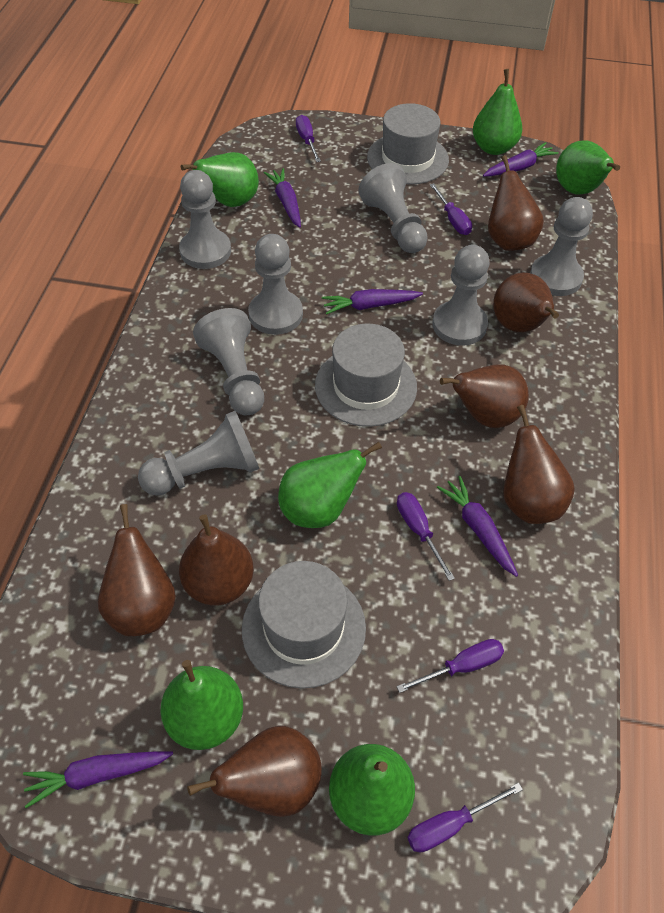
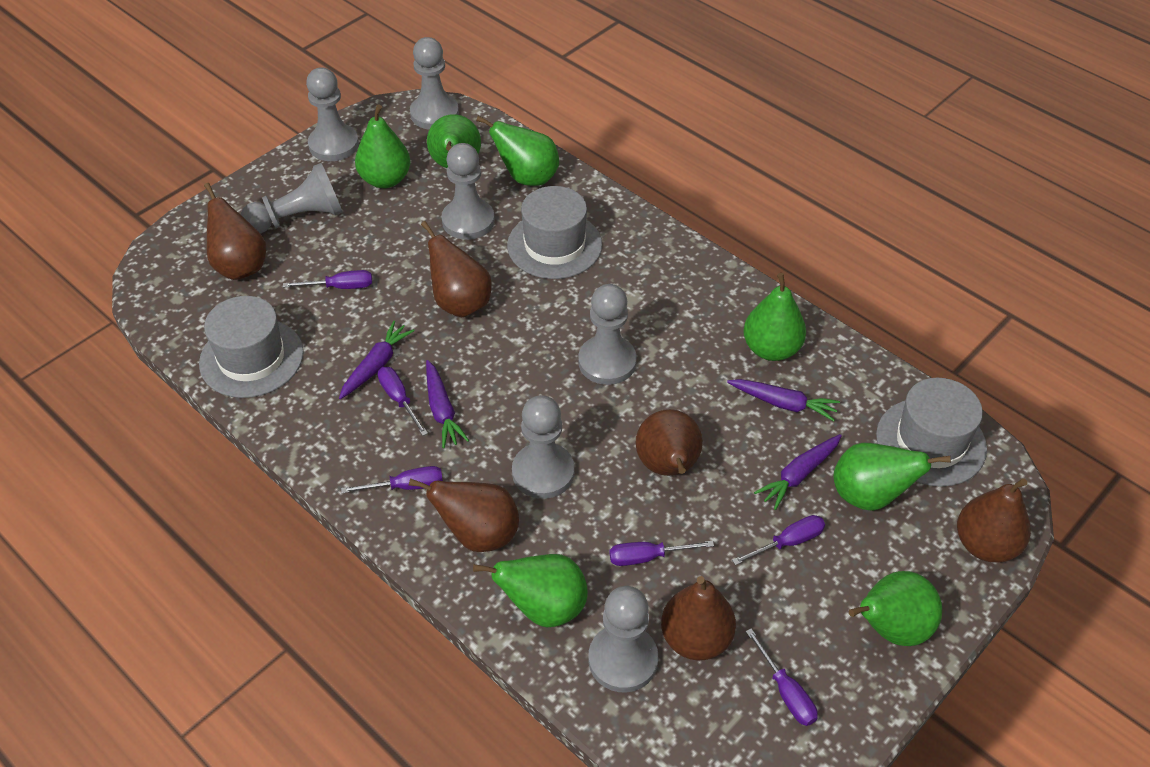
brown pear: [98,504,176,636] [179,514,254,606] [187,726,322,817] [440,364,529,428] [488,155,544,251] [493,273,559,332] [503,405,575,524] = 7 -> [204,183,266,280] [409,478,519,552] [421,221,492,317] [635,409,703,476] [661,576,736,660] [957,478,1031,563] = 6
green pear: [160,660,243,750] [181,152,259,207] [278,442,382,528] [329,744,415,836] [472,69,522,155] [556,140,620,195] = 6 -> [355,105,410,188] [427,114,481,168] [473,554,588,627] [476,116,559,186] [743,273,806,361] [834,443,951,511] [849,571,942,646] = 7
purple carrot: [23,751,173,808] [264,168,301,228] [322,289,423,315] [437,476,518,577] [483,142,559,177] = 5 -> [339,321,415,399] [426,360,469,448] [727,379,840,421] [754,434,842,510] = 4
purple screwdriver: [296,115,321,162] [397,492,455,581] [397,639,504,693] [407,783,523,852] [430,183,472,235] = 5 -> [283,270,372,289] [341,466,443,493] [378,367,428,436] [609,540,714,566] [732,515,825,565] [746,628,818,726] = 6

